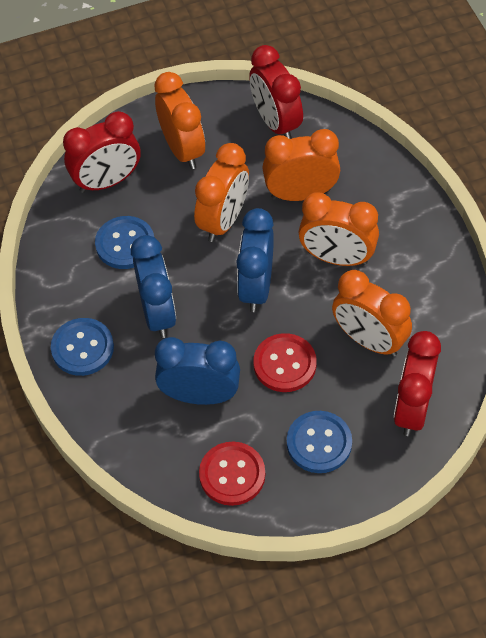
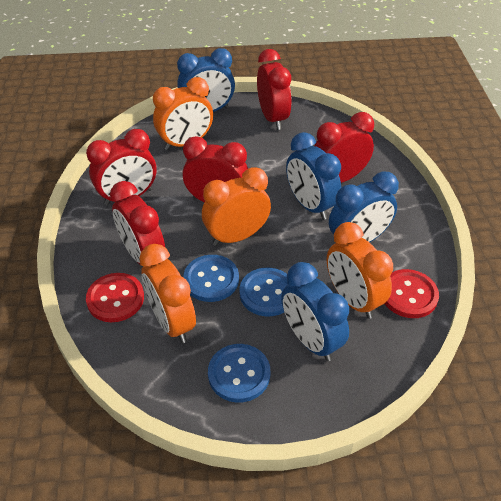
blue clock: [131,235,176,338] [155,337,240,405] [236,208,274,312] = 3 -> [177,48,235,112] [281,262,349,361] [286,132,341,220] [329,171,399,243] = 4
orange clock: [154,72,205,169] [194,143,249,242] [262,129,340,201] [298,192,379,266] [332,270,412,357] = 5 -> [139,244,196,343] [153,77,213,150] [202,167,271,246] [327,222,393,319] = 4
red clock: [63,111,141,193] [249,45,303,139] [394,331,441,436] = 3 -> [86,129,157,205] [110,181,165,264] [183,136,248,202] [257,49,292,130] [314,112,374,183] = 5

